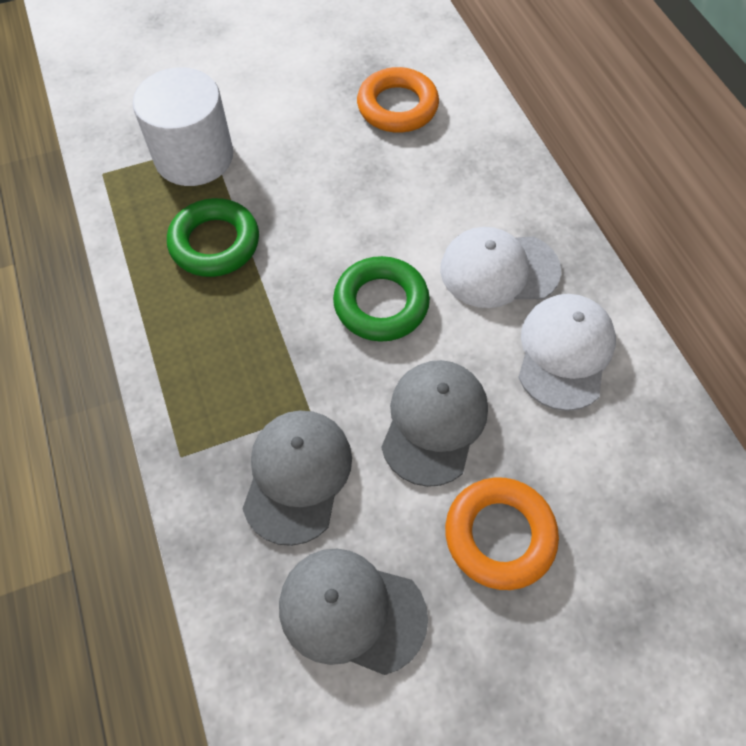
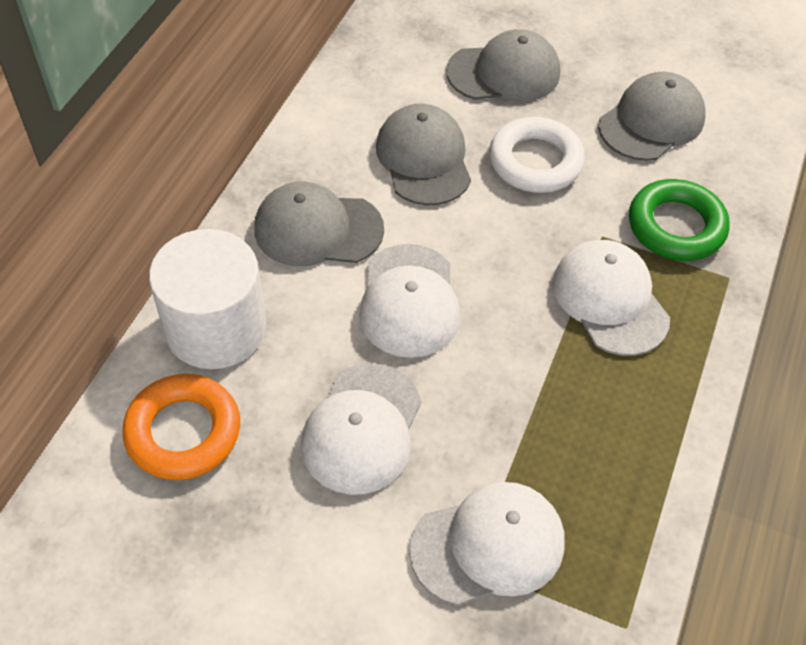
green ring: [167,198,259,277] [333,256,430,342] = 2 -> [629,179,730,261] = 1
grey cap: [242,410,352,546] [279,549,428,675] [381,360,488,487] = 3 -> [254,181,384,266] [376,104,471,205] [446,29,560,101] [598,72,706,161] = 4
orange ring: [357,67,439,133] [445,477,559,590] = 2 -> [122,374,240,480] = 1
white cap: [440,227,561,308] [518,294,616,411] = 2 -> [301,363,422,495] [359,244,460,358] [409,482,565,606] [552,240,670,356] = 4
white ring: none = 0 -> [489,117,585,193] = 1

